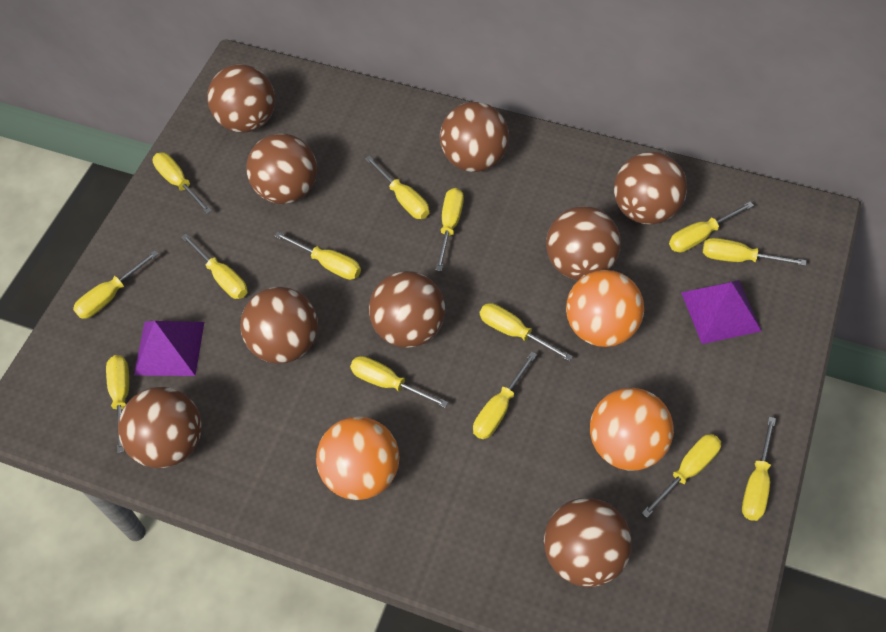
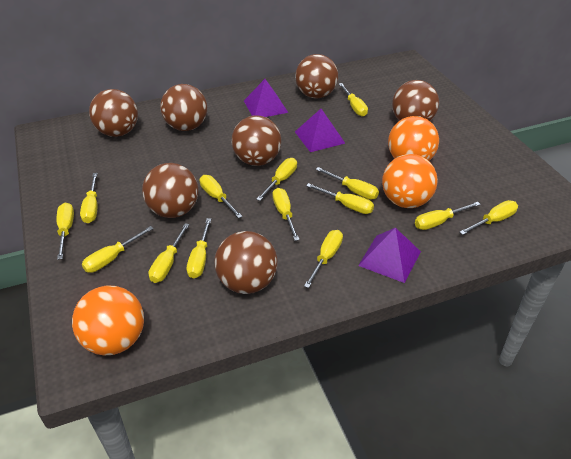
brown ball: [118,387,202,468] [207,64,275,133] [240,287,318,364] [246,133,317,204] [369,271,445,348] [440,102,509,172] [544,498,632,587] [546,206,621,280] [614,152,687,224] = 9 -> [89,89,138,137] [142,163,199,218] [160,84,207,131] [215,231,278,294] [232,115,281,166] [295,54,338,98] [392,80,439,121] = 7
purple pyramid: [134,321,204,376] [681,280,761,344] = 2 -> [244,79,288,117] [295,109,345,152] [358,228,421,283] = 3

